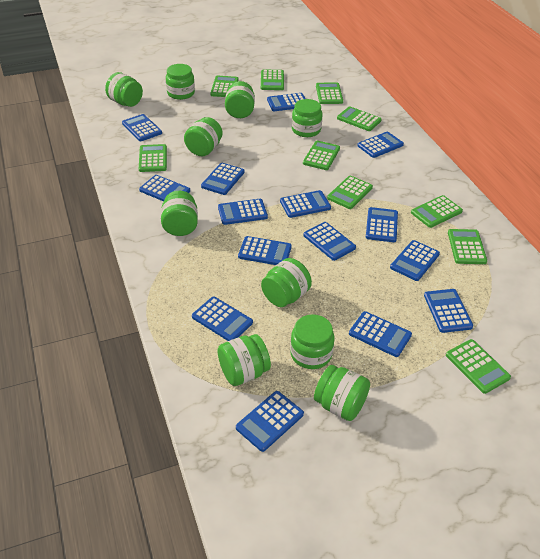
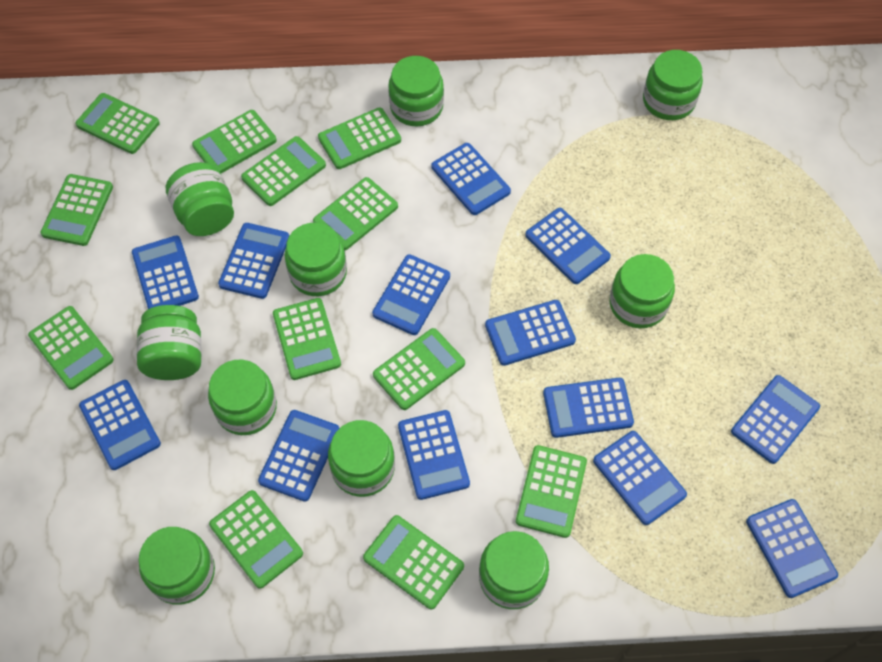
blue calculator: [122,114,162,141] [139,175,190,201] [192,297,253,341] [201,163,245,195] [218,199,268,225] [236,391,304,452] [238,236,292,265] [267,93,306,111] [280,190,331,218] [303,222,356,261] [349,311,412,357] [357,131,404,158] [366,207,398,242] [390,240,440,281] [424,289,473,333] = 15 -> [79,380,161,470] [132,235,199,309] [218,223,289,299] [258,410,339,502] [372,254,450,335] [398,410,470,500] [432,143,511,215] [485,300,576,366] [525,208,611,284] [543,378,634,438] [593,431,687,525] [731,375,820,464] [746,499,838,598] = 13
green calculator: [139,144,167,172] [210,76,238,97] [261,69,284,90] [303,141,340,170] [316,82,343,104] [327,176,373,209] [337,106,382,131] [411,195,463,228] [446,339,511,394] [448,229,487,264] = 10 -> [28,306,114,390] [40,174,113,246] [75,93,160,154] [192,110,277,173] [209,490,303,589] [241,136,326,206] [273,298,341,380] [313,177,398,250] [318,108,401,169] [363,515,464,609] [373,328,465,410] [516,445,587,538] = 12

